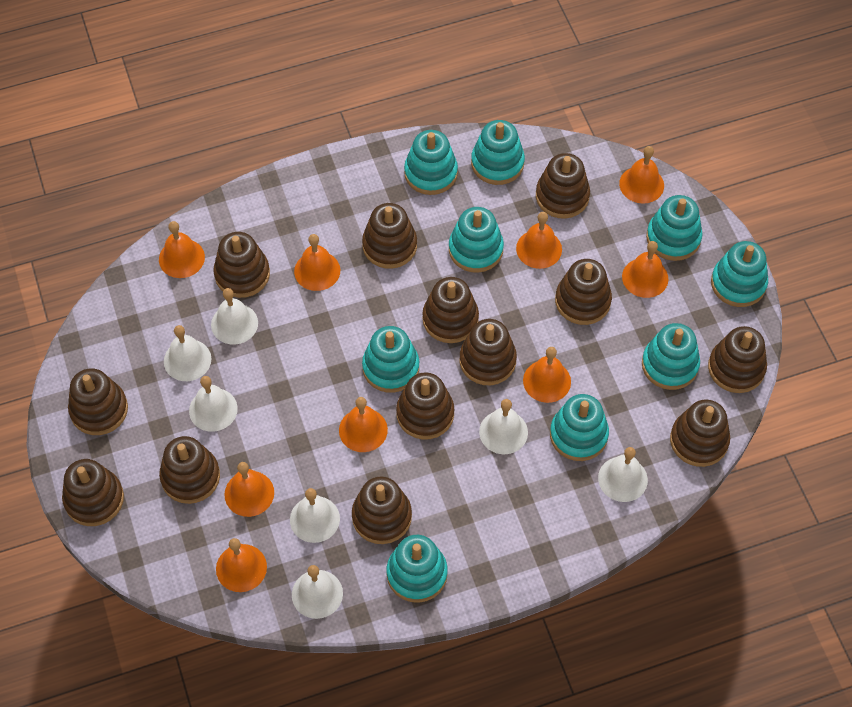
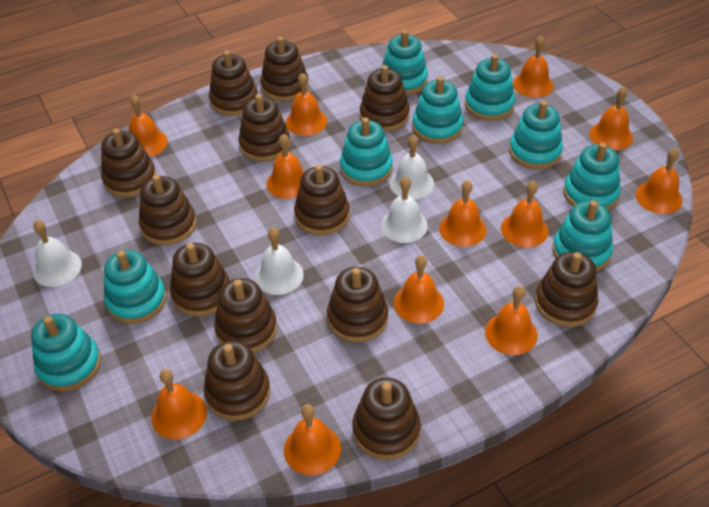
orange bell: [159,221,205,278] [216,538,267,592] [224,462,274,517] [294,234,340,291] [339,397,388,452] [516,212,562,269] [523,347,571,403] [619,146,664,204] [622,241,668,298] = 9 -> [129,95,168,157] [151,369,207,440] [266,134,304,199] [284,404,341,475] [286,73,327,136] [394,255,444,323] [439,180,486,247] [485,286,537,355] [501,181,548,248] [513,36,554,98] [589,86,633,150] [635,148,683,214] = 12
white bell: [164,325,211,381] [189,376,238,432] [211,288,258,345] [290,488,340,543] [292,565,343,619] [479,399,528,454] [598,447,648,502] = 7 -> [33,220,82,287] [255,227,304,295] [381,177,428,243] [389,134,434,199] = 4

